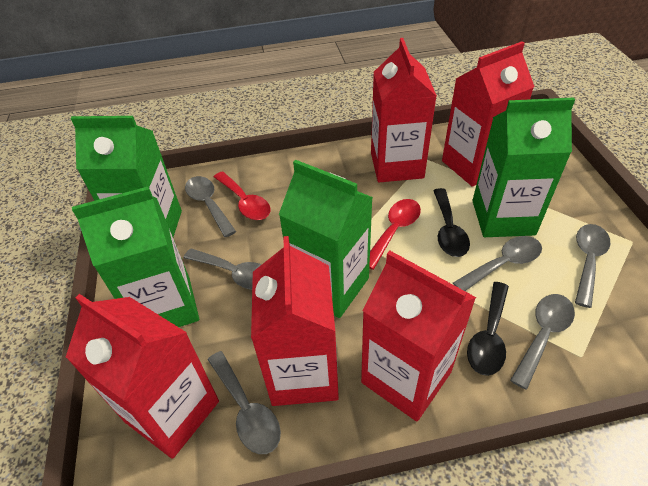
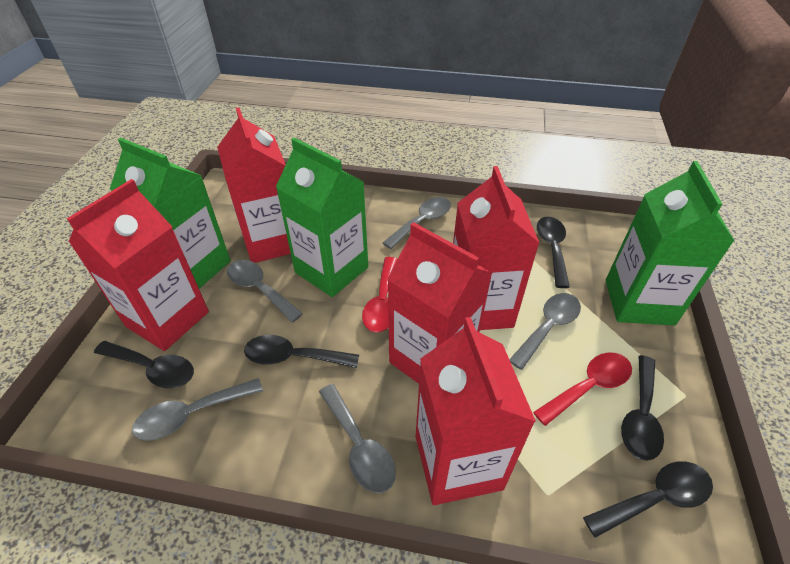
black spoon: [433,188,470,257] [467,282,509,376] = 2 -> [94,341,194,388] [244,335,359,368] [537,217,570,288] [583,461,713,538] [621,355,664,461] = 5
green carton: [71,116,182,237] [72,187,199,327] [279,160,373,318] [472,98,575,237] = 4 -> [110,138,231,289] [276,138,368,297] [605,161,734,326] = 3
grey spoon: [184,249,262,290] [185,176,236,237] [208,351,281,454] [453,236,542,291] [510,294,575,390] [575,224,610,308] = 6 -> [132,378,263,441] [227,260,303,323] [319,384,396,493] [383,197,451,249] [509,293,581,370] = 5

